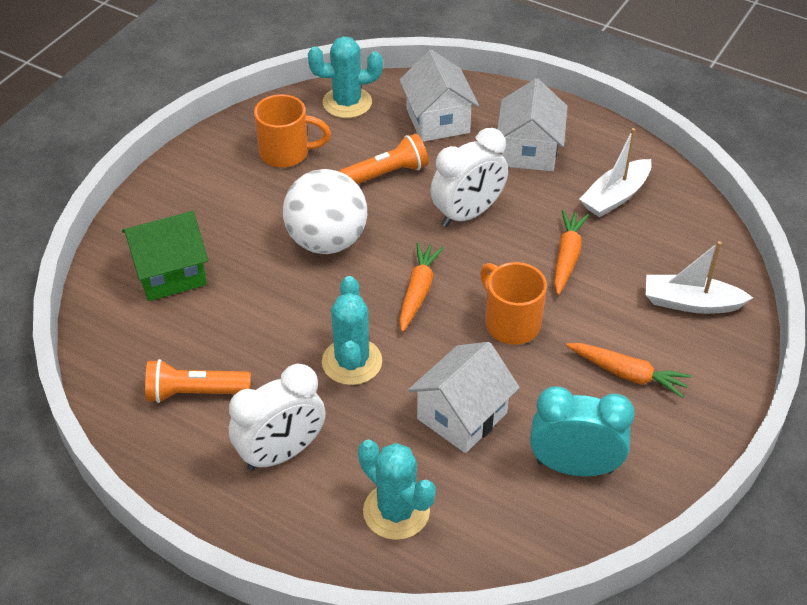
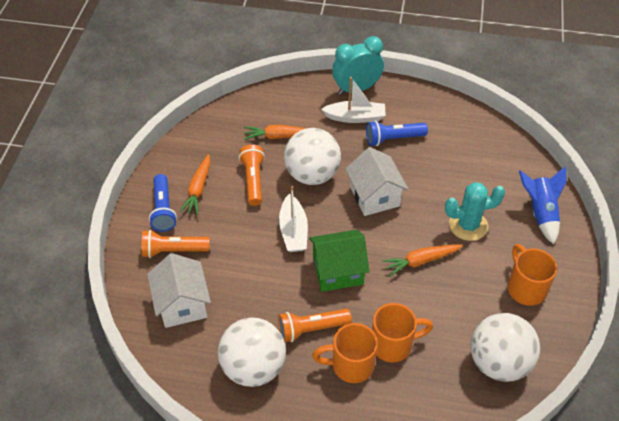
blue flashlight: none = 0 -> [149,174,177,232] [366,121,428,146] = 2
blue rocket: none = 0 -> [519,166,567,244] = 1
orange flashlight: [145,359,251,403] [339,133,428,184] = 2 -> [142,230,210,258] [239,144,265,206] [278,309,352,342] = 3
orange mug: [254,94,331,168] [480,262,547,345] = 2 -> [312,323,378,383] [372,303,433,363] [508,244,557,306] = 3
turquoise cactus: [308,36,383,118] [322,276,382,385] [358,440,436,540] = 3 -> [445,182,505,241] = 1
white ball: [283,169,367,254] = 1 -> [218,317,286,387] [284,128,341,185] [470,313,540,382] = 3
white clock: [229,364,326,471] [430,128,508,227] = 2 -> none = 0
white house: [399,50,479,142] [408,342,520,453] [497,78,568,171] = 3 -> [147,253,211,328] [345,147,408,216] = 2

